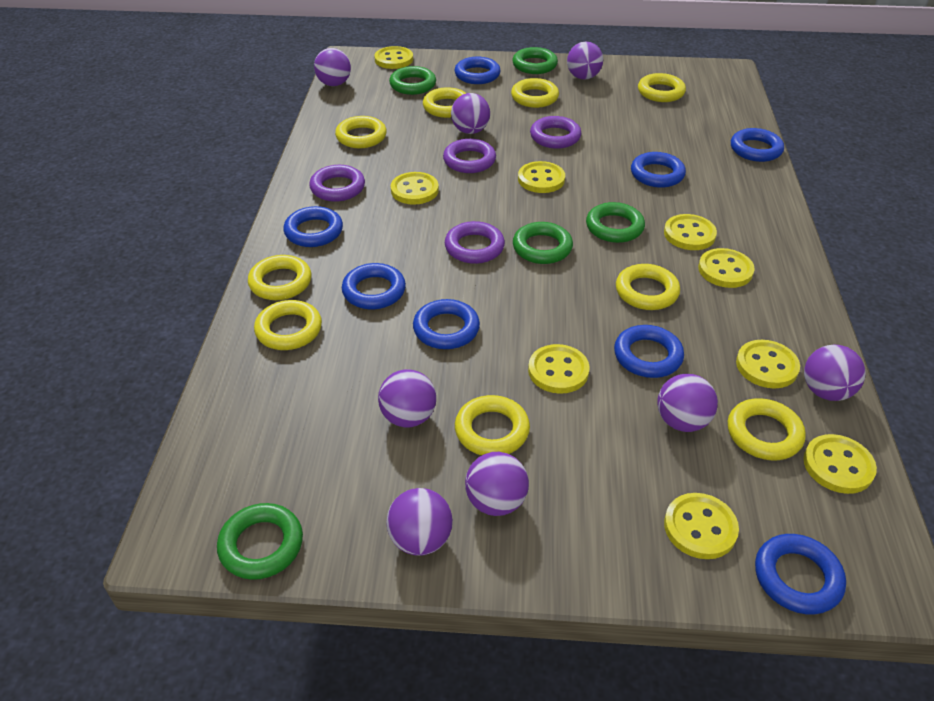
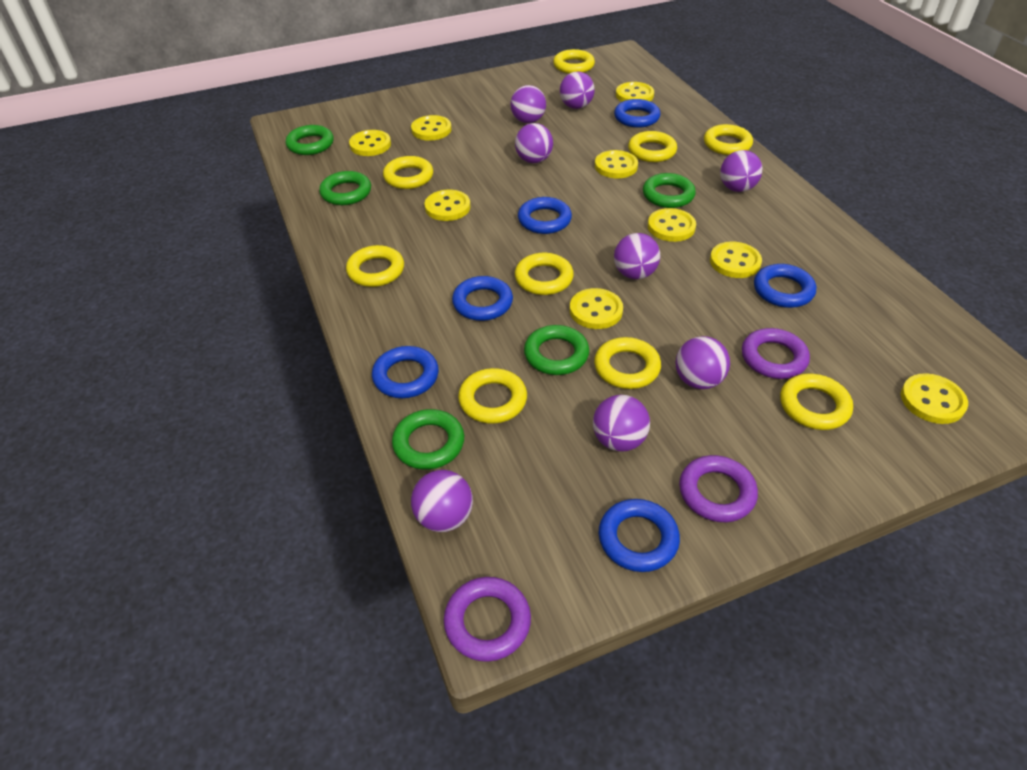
blue ring: [283,206,343,247] [342,263,406,309] [413,299,480,349] [454,57,500,84] [614,325,684,378] [631,152,686,188] [731,128,784,162] [755,534,846,615] = 8 -> [372,346,439,398] [452,276,513,321] [518,197,572,234] [599,499,680,572] [614,99,660,128] [754,264,816,308] = 6
purple ring: [309,165,365,202] [443,139,496,173] [445,221,505,264] [530,116,581,149] = 4 -> [444,577,531,662] [679,455,758,522] [742,328,810,379] = 3

